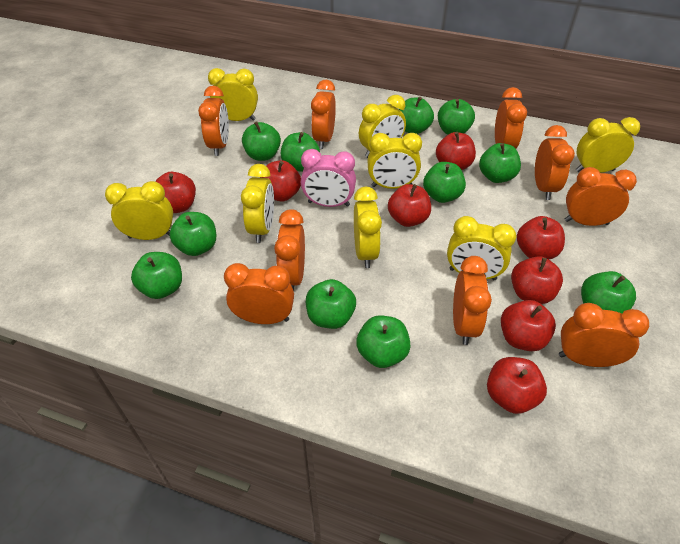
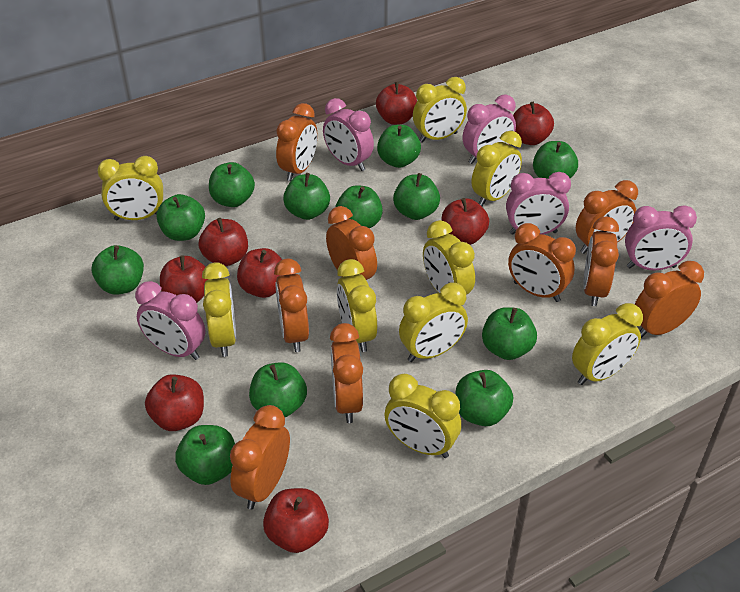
green apple: [131,252,182,299] [170,212,216,256] [242,121,281,161] [281,132,320,172] [306,279,356,329] [356,315,411,368] [399,97,434,134] [423,162,466,203] [438,99,475,135] [479,143,521,183] [581,271,636,314] = 11 -> [91,245,144,295] [156,194,205,241] [175,425,235,485] [209,162,255,207] [249,362,307,417] [283,173,330,220] [335,185,383,228] [377,125,421,168] [393,173,440,220] [456,370,513,426] [482,307,537,360] [533,141,578,179] = 12
pink clock: [301,149,356,207] = 1 -> [135,281,206,360] [323,98,374,171] [463,94,516,164] [506,172,571,235] [625,205,697,270] = 5
yellow clock: [105,181,173,240] [208,68,258,121] [241,164,274,243] [354,187,382,268] [359,95,406,158] [367,133,422,189] [447,216,516,280] [576,117,640,173] = 8 -> [97,156,163,221] [202,263,236,357] [337,259,377,352] [385,374,461,458] [399,283,468,362] [413,77,467,143] [423,220,475,295] [471,131,522,207] [572,303,643,385] = 9

